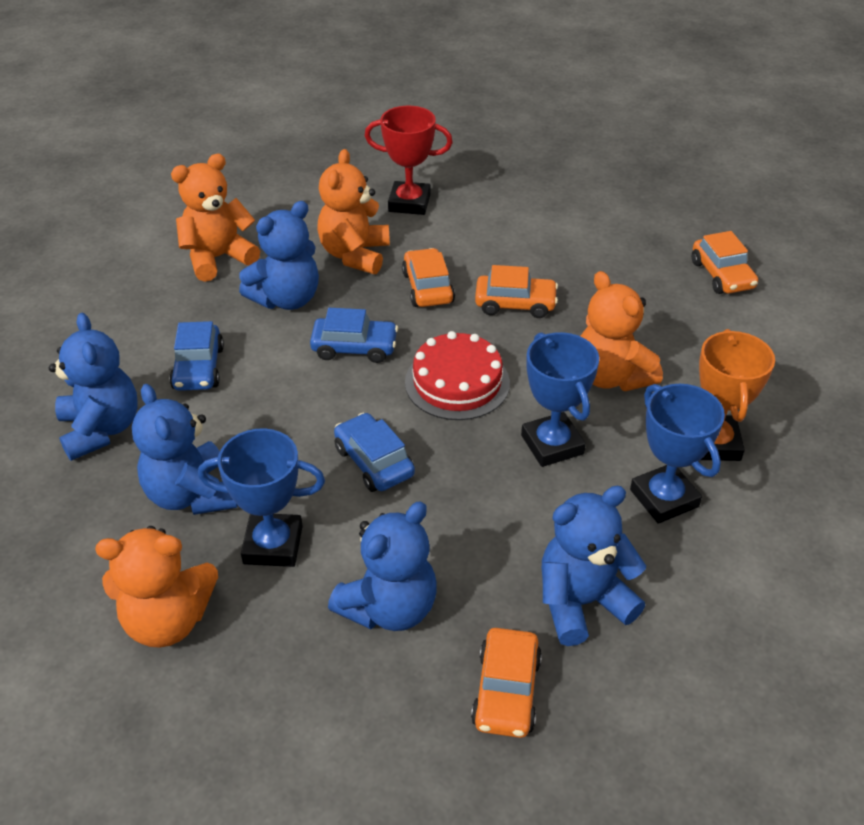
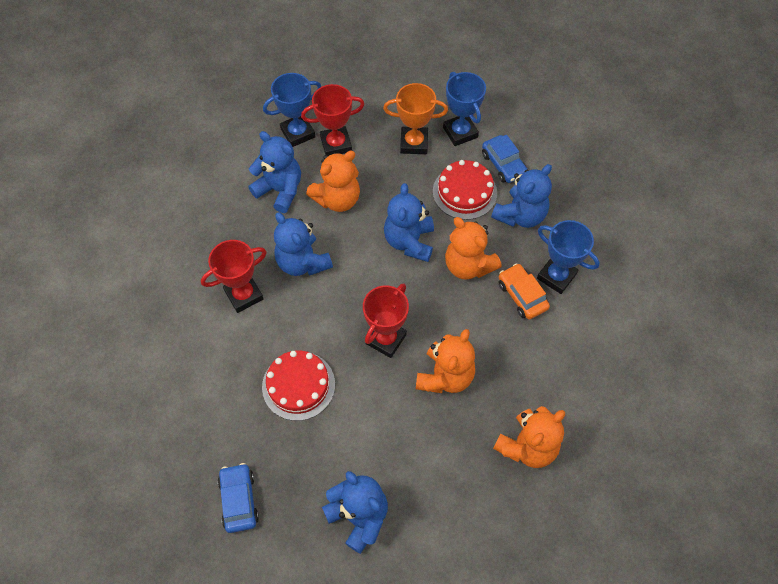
blue car: [169,321,224,391] [310,308,398,363] [334,413,415,492] = 3 -> [218,463,259,533] [482,135,528,183] = 2
orange car: [402,248,455,307] [471,628,542,738] [475,265,558,318] [692,231,758,294] = 4 -> [498,263,550,319] = 1
red cake: [405,331,510,420] = 1 -> [262,351,335,421] [433,160,497,220] = 2
red trophy: [365,106,453,215] = 1 -> [201,240,267,313] [301,84,365,156] [363,283,409,358] = 3

